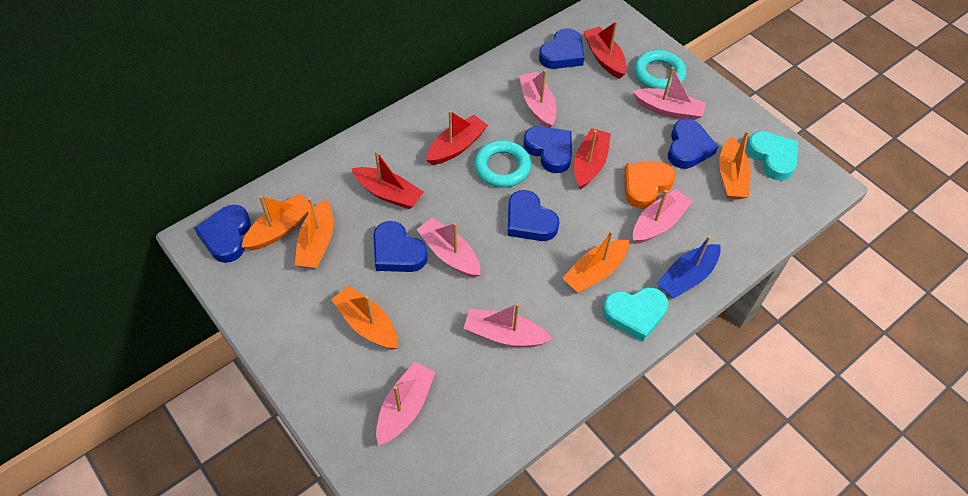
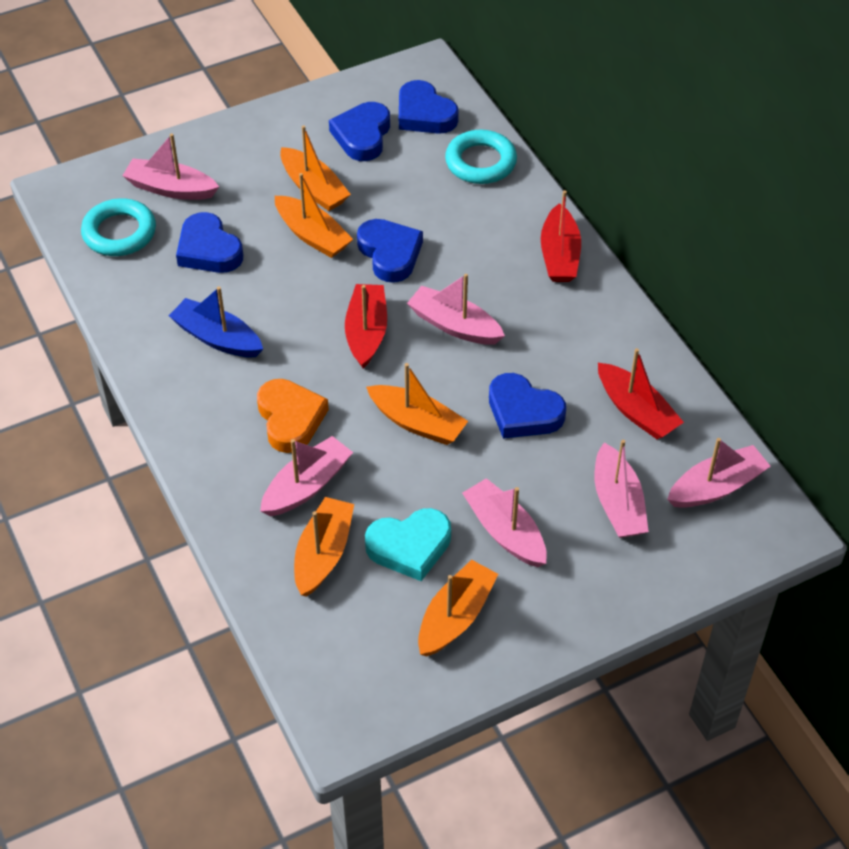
blue heart: [194,205,251,263] [373,221,428,272] [508,190,560,241] [523,126,572,173] [539,28,584,69] [668,119,718,169] = 6 -> [176,212,243,273] [329,102,390,161] [357,219,423,283] [399,80,459,134] [489,373,566,439] = 5
red boat: [351,151,424,209] [426,110,488,165] [574,128,611,189] [583,21,627,79] = 4 -> [345,284,387,369] [541,190,581,282] [598,348,684,439] = 3
turquoise heart: [602,287,668,342] [746,131,798,181] = 2 -> [365,508,451,581] = 1

